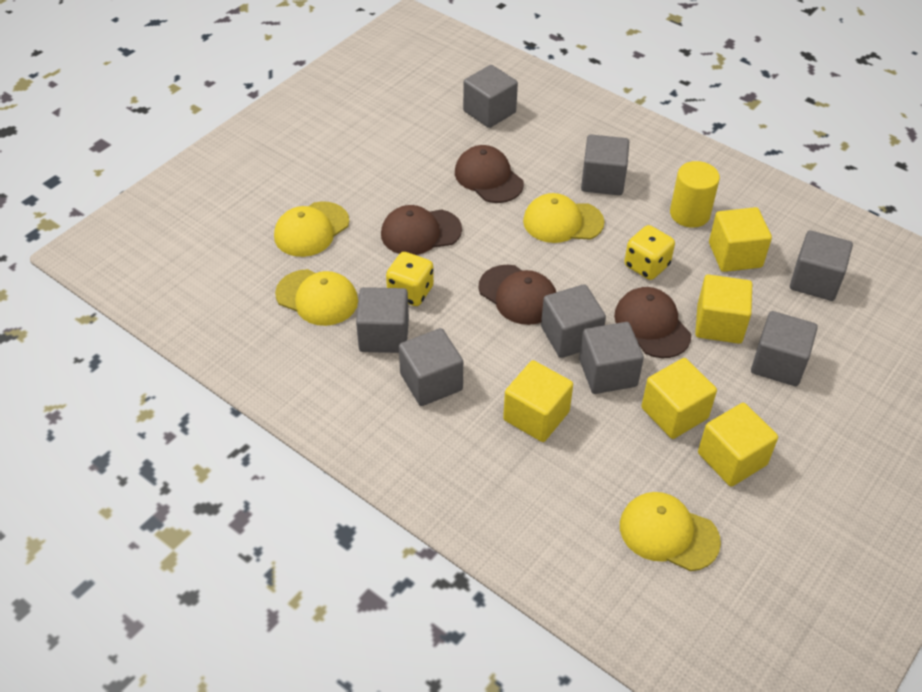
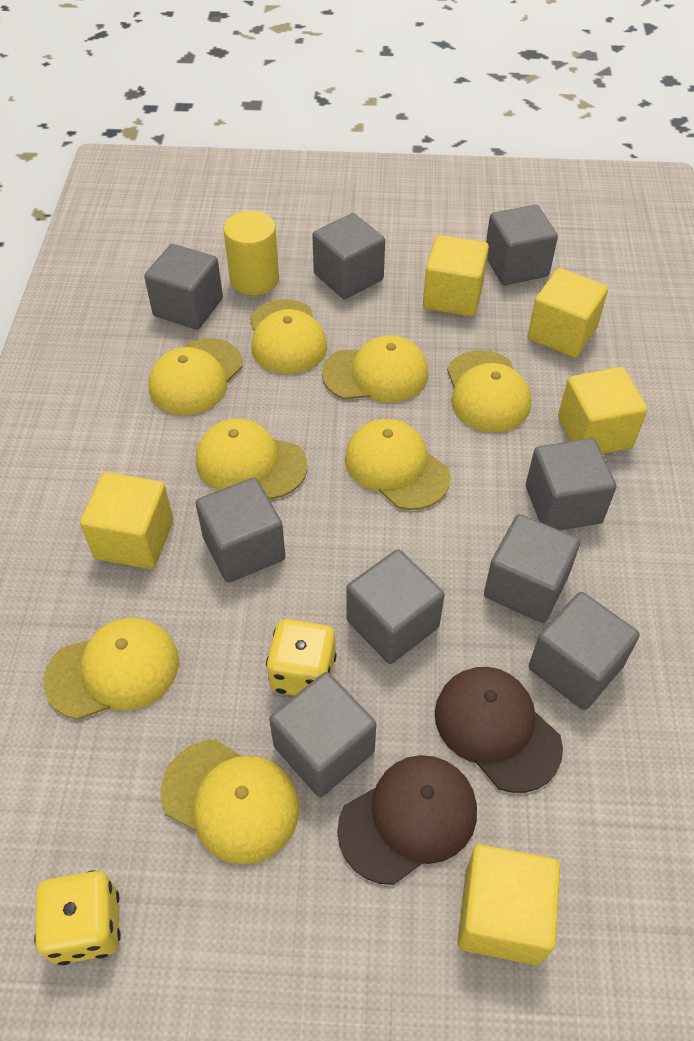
brown cap: [381,205,462,255] [455,145,524,203] [478,265,556,325] [614,287,691,358] = 4 -> [337,755,477,885] [435,667,563,793] = 2
grey cube: [356,287,409,353] [399,328,463,406] [463,65,518,128] [541,284,606,358] [579,322,644,394] [581,135,629,195] [751,311,818,386] [790,230,853,301] = 8 -> [144,244,223,330] [196,477,286,583] [269,672,376,797] [312,213,385,299] [346,549,445,664] [484,514,580,623] [486,205,558,285] [526,438,616,530] [529,592,640,710] = 9
yellow cap: [274,201,349,257] [275,269,358,326] [523,193,604,243] [620,492,721,571] = 4 -> [44,618,179,720] [149,338,243,415] [160,740,300,864] [196,419,307,499] [250,299,327,375] [322,335,428,403] [345,419,451,510] [447,350,531,432] = 8

